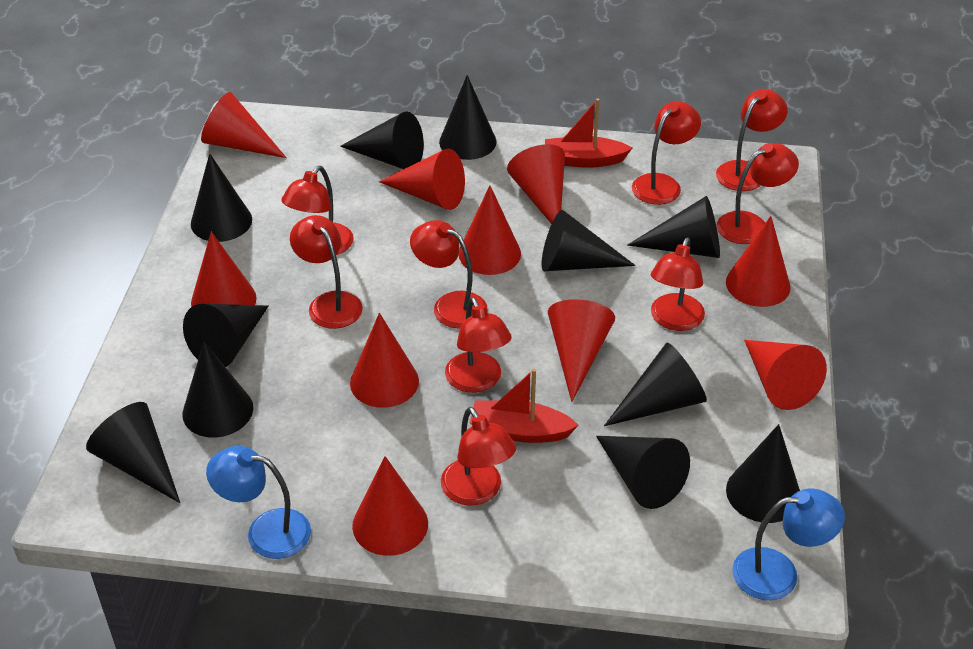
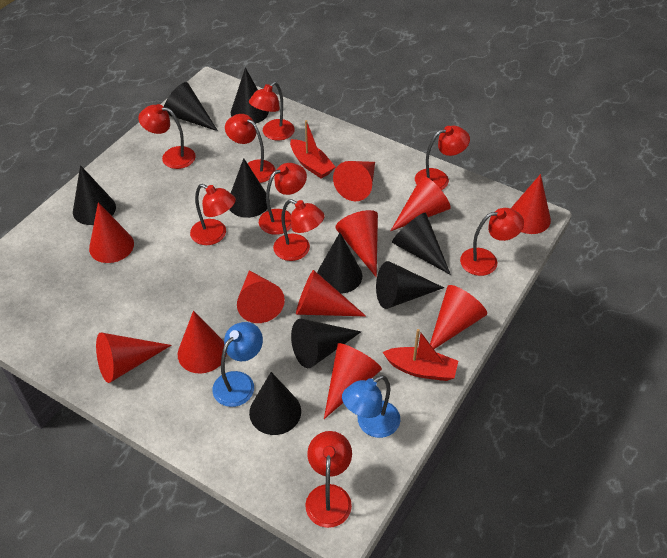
black cone: [86,402,180,503] [182,342,253,438] [183,304,269,367] [191,153,252,242] [340,111,424,169] [439,75,497,160] [542,210,635,271] [596,436,690,509] [604,343,707,426] [627,196,720,258] [726,424,800,523] = 11 -> [73,165,116,225] [164,82,218,131] [229,158,270,218] [231,67,269,124] [249,372,301,435] [291,319,361,368] [317,233,362,294] [376,261,444,309] [392,213,451,275] = 9
red cone: [191,232,257,307] [201,92,287,158] [350,313,419,408] [352,456,428,556] [379,149,465,210] [459,185,521,275] [507,144,565,224] [548,299,615,402] [726,216,791,307] [744,340,827,410] = 10 -> [89,202,134,263] [96,332,171,383] [178,311,227,374] [237,270,285,323] [296,270,366,317] [324,343,382,419] [333,161,375,201] [335,210,378,277] [391,176,451,231] [430,285,487,349] [511,174,551,234] = 11

